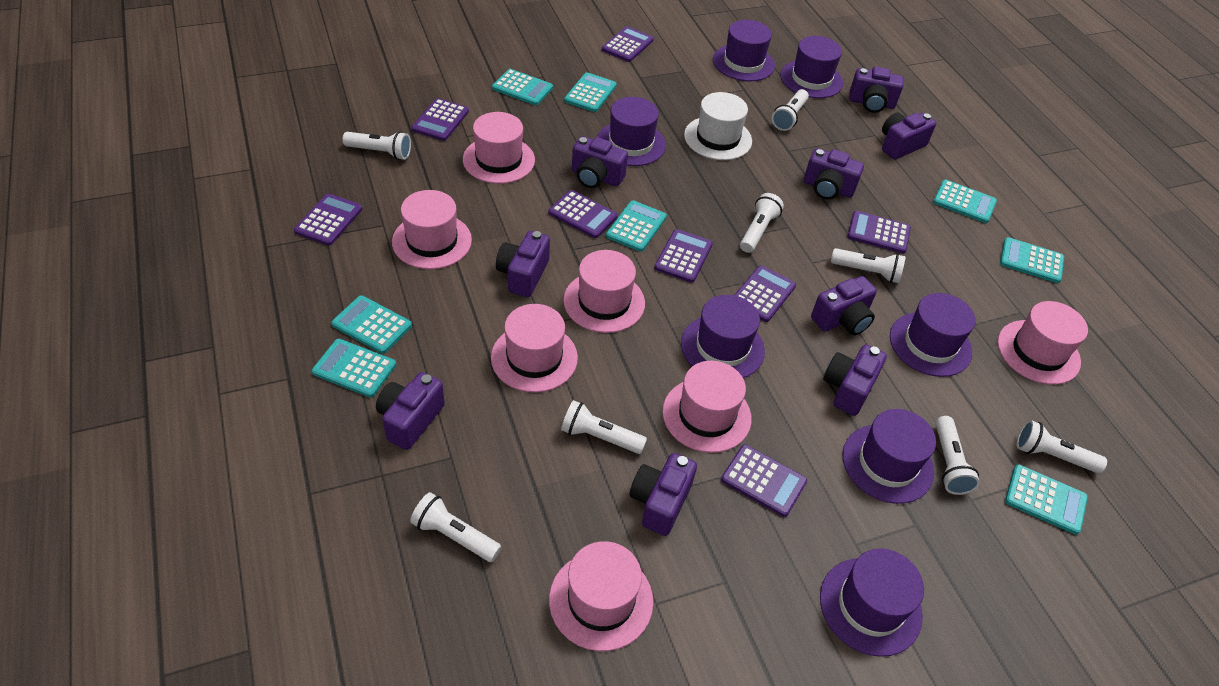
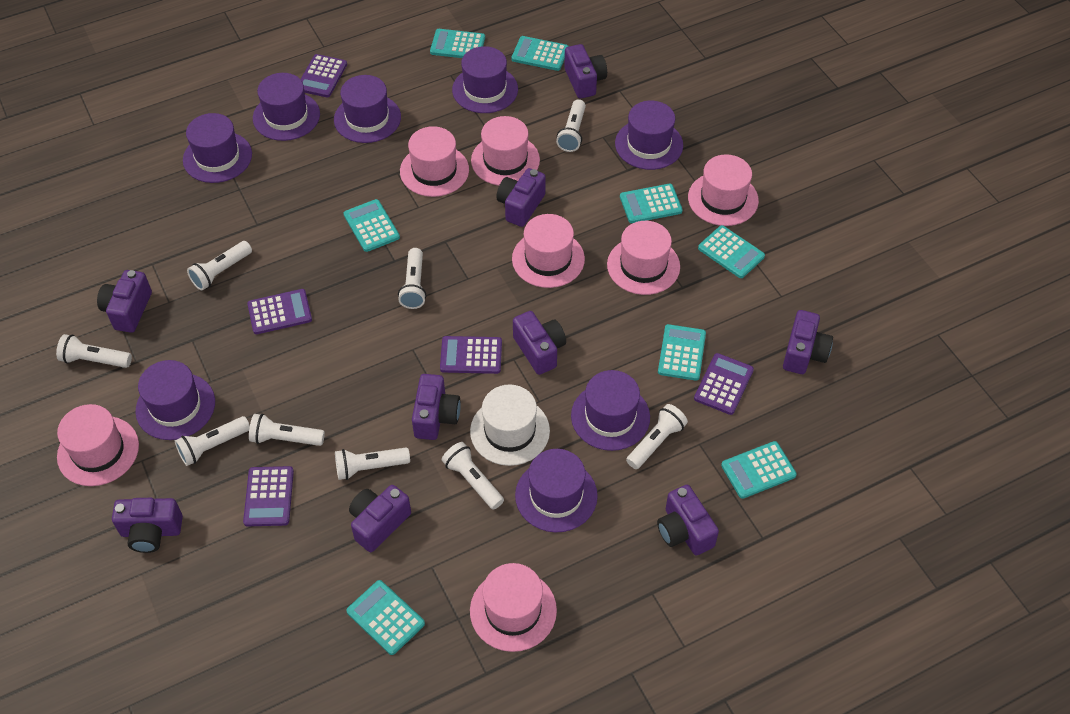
purple calculator: [294,193,362,246] [412,98,469,141] [548,190,618,238] [602,26,654,62] [654,229,713,283] [721,444,807,517] [734,265,796,322] [847,211,911,254] = 8 -> [243,466,294,526] [247,289,312,334] [301,54,347,97] [440,336,502,374] [694,353,754,415] = 5
purple hat: [597,97,666,166] [681,295,765,378] [713,20,775,81] [780,36,843,98] [820,548,924,657] [842,409,936,504] [890,293,975,377] = 7 -> [136,360,215,440] [183,113,252,183] [253,73,320,141] [334,75,401,143] [452,46,518,113] [515,449,598,533] [571,370,650,451] [615,101,683,170] = 8
white flashlight: [342,132,411,160] [410,492,501,562] [561,400,647,454] [740,193,784,253] [772,89,809,131] [831,248,906,283] [935,416,980,495] [1016,420,1107,473] = 8 -> [56,334,132,368] [175,416,250,466] [187,241,252,291] [249,414,325,446] [335,448,410,480] [398,248,426,309] [442,442,504,510] [556,99,586,152] [626,404,688,469] = 9

